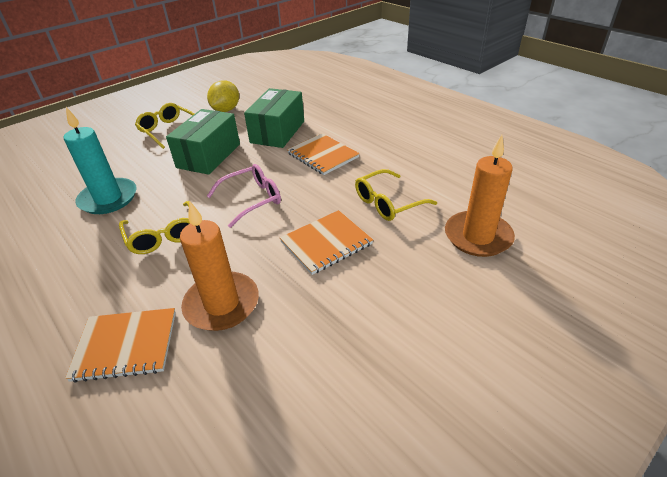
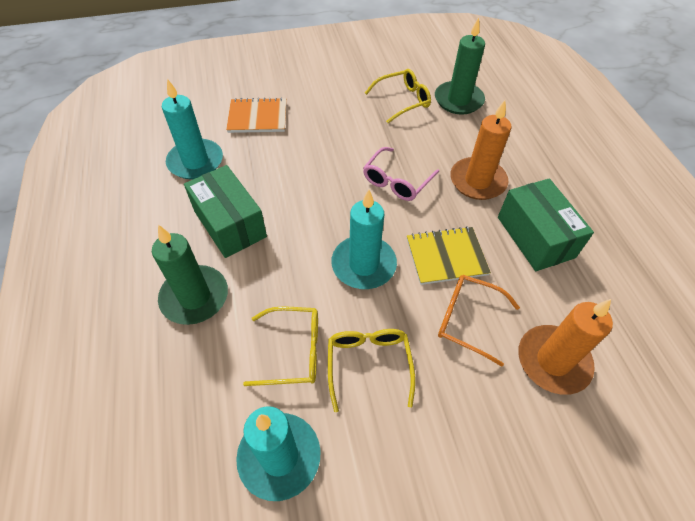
green candle: none = 0 -> [152,225,228,325] [435,17,485,115] = 2
orange glasses: none = 0 -> [438,275,520,367] = 1
orange notebook: [65,308,176,383] [280,210,373,275] [287,133,360,175] = 3 -> [226,97,286,133] = 1
turquoise candle: [64,107,137,214] = 1 -> [162,79,223,179] [236,406,321,501] [331,190,397,289] = 3
yellow lemon: [207,80,239,112] = 1 -> none = 0
yellow notebook: none = 0 -> [407,226,491,285] = 1

